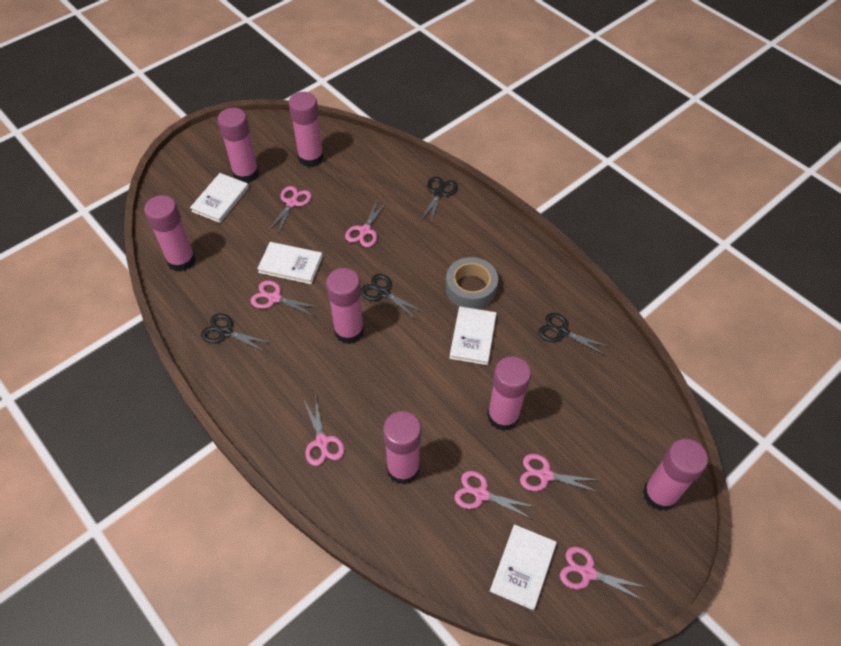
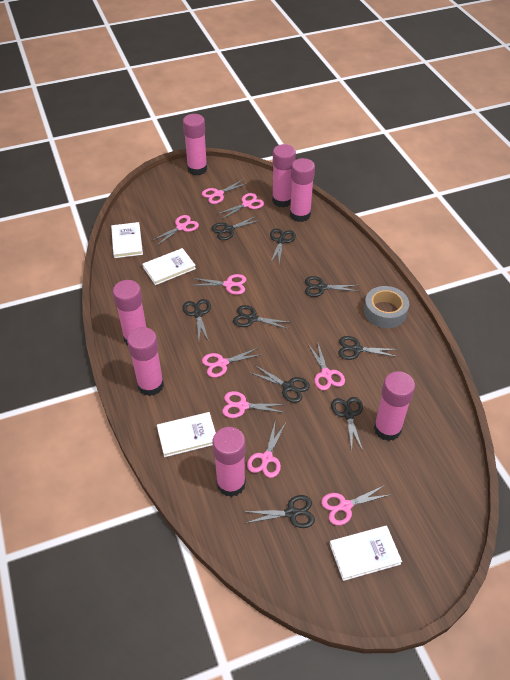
black scissors: [201,313,271,352] [361,274,423,320] [420,177,458,222] [539,313,610,356] = 4 -> [183,299,211,341] [211,216,261,240] [233,305,292,329] [243,495,315,528] [249,365,310,403] [270,229,296,263] [305,276,360,297] [331,397,363,451] [338,336,398,360] = 9
pink scissors: [251,281,320,316] [268,186,312,234] [304,399,345,466] [345,198,388,247] [454,471,536,519] [520,454,598,492] [560,547,646,601] = 7 -> [151,215,199,245] [191,274,246,295] [202,179,248,204] [202,348,263,378] [218,193,264,220] [222,391,286,418] [247,423,286,478] [308,344,345,390] [321,485,389,525] = 9

